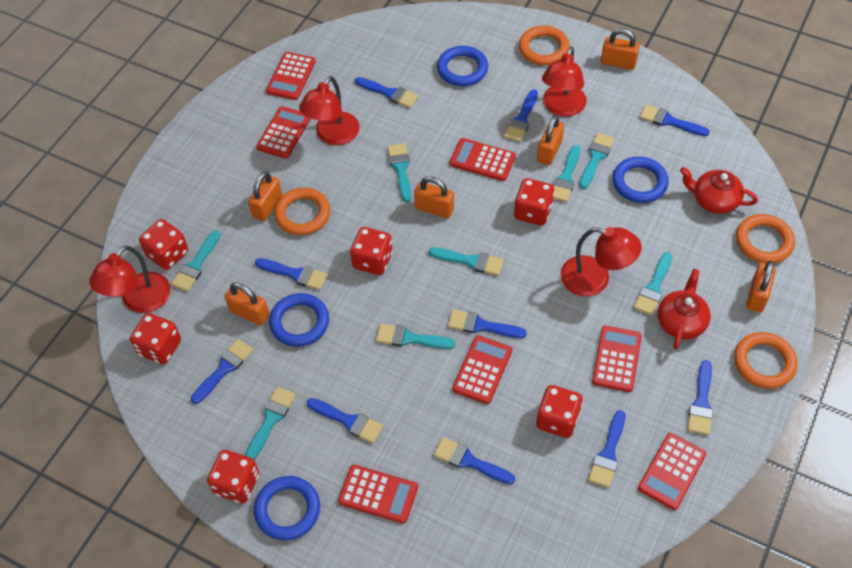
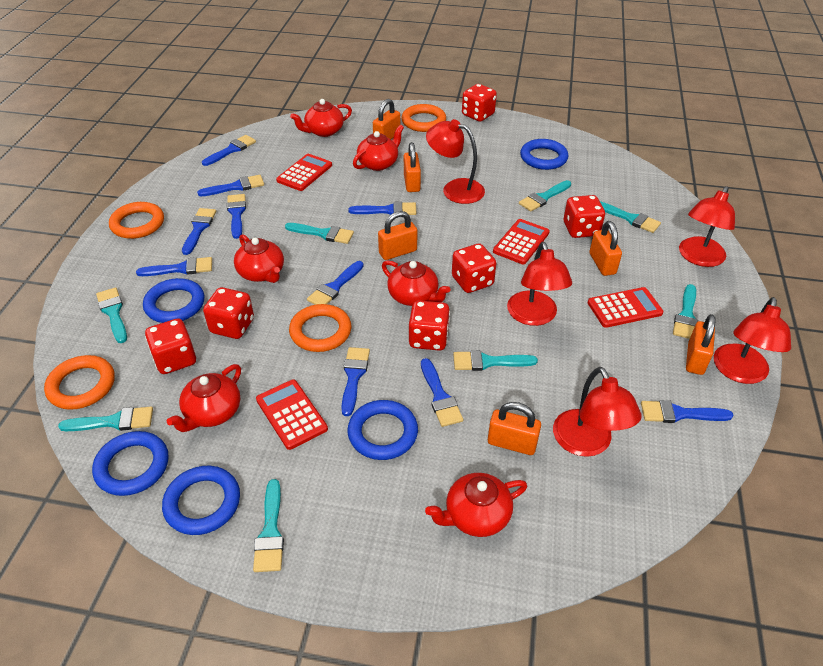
blue ring: [254,476,320,540] [269,293,329,347] [437,46,488,86] [613,157,669,203] = 4 -> [92,431,169,496] [143,278,204,323] [162,466,240,535] [347,400,418,460] [520,139,568,170] = 5
red calculator: [256,106,311,159] [266,52,316,100] [338,465,418,524] [450,138,516,181] [452,335,512,404] [592,326,642,392] [638,433,706,510] = 7 -> [256,379,328,450] [276,154,332,191] [493,219,550,264] [588,287,663,328] = 4
red lamp: [89,245,170,313] [299,76,360,145] [542,47,587,117] [560,227,642,296] = 4 -> [426,119,485,204] [507,242,572,326] [553,367,642,457] [679,186,735,267] [714,297,791,384] = 5
red teapot: [657,269,711,349] [680,167,758,214] = 2 -> [167,364,241,432] [234,234,284,283] [290,99,352,137] [353,125,404,171] [382,260,451,306] [425,473,527,537] = 6

